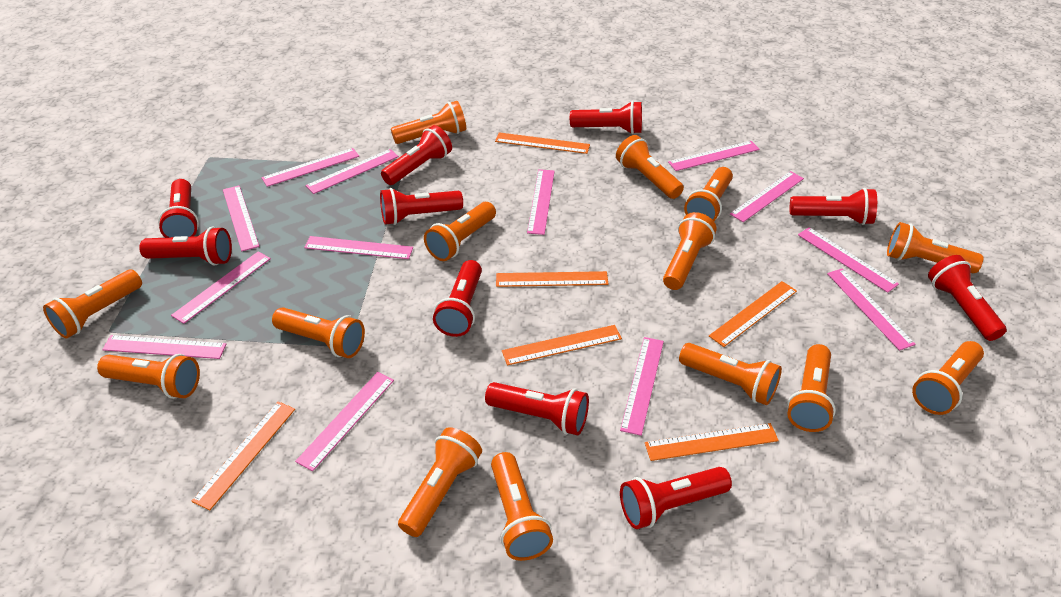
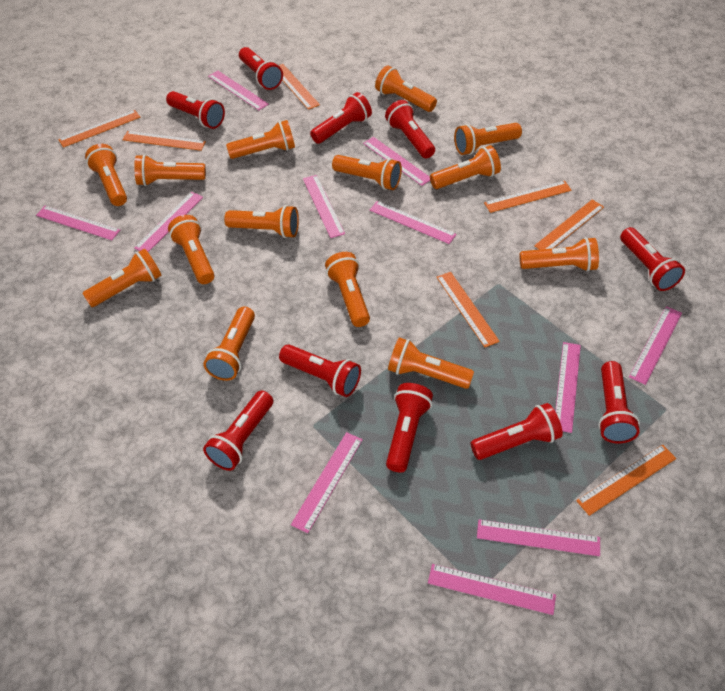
orange ruler: [191,401,295,511] [495,132,590,154] [496,271,608,287] [502,325,622,366] [645,423,779,461] [709,281,797,347] = 6 -> [58,110,140,148] [122,131,206,151] [279,64,320,110] [437,272,500,347] [484,181,572,213] [534,199,604,250] [576,445,676,516] = 7
pink ruler: [102,335,226,359] [171,251,271,324] [223,186,259,251] [262,148,359,187] [295,372,394,471] [304,236,413,259] [306,149,399,194] [527,169,555,235] [620,337,664,436] [668,141,759,171] [730,171,804,222] [798,227,899,293] [827,268,916,351] = 13 -> [36,206,120,240] [134,192,203,252] [208,71,269,110] [291,432,363,533] [303,175,345,238] [363,137,430,186] [370,201,457,244] [428,564,556,615] [477,519,600,556] [555,342,581,433] [629,306,682,385] = 11

